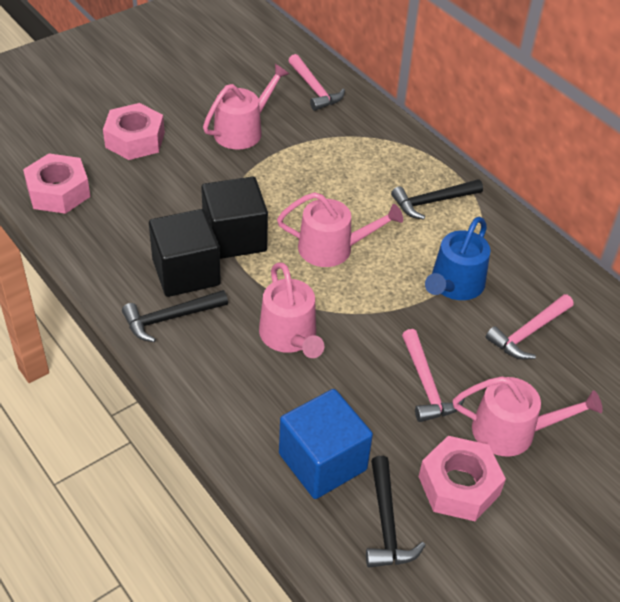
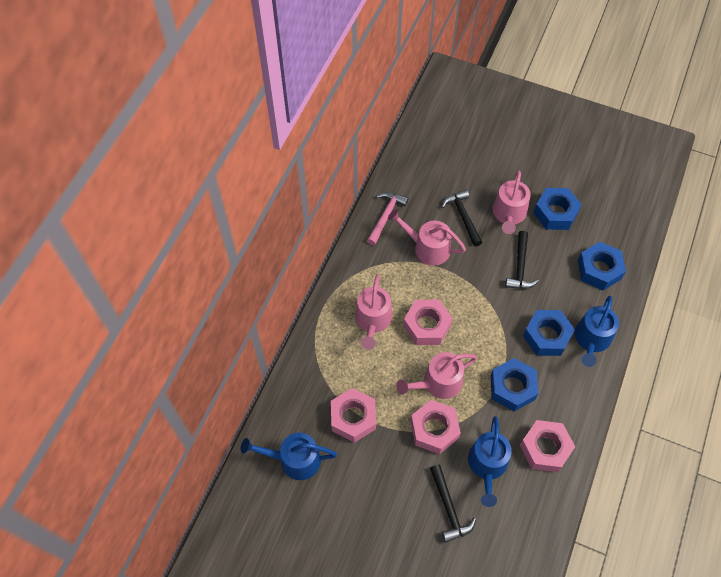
black cube: [149,209,221,297] [201,177,268,259] = 2 -> none = 0
blue cube: [279,389,373,499] = 1 -> none = 0
blue nut: none = 0 -> [491,358,539,411] [523,310,575,356] [534,188,582,230] [578,242,626,290] = 4
blue watering can: [425,217,490,300] = 1 -> [241,433,337,480] [468,416,512,507] [575,296,619,367] = 3
pink hammer: [288,54,345,111] [402,329,465,422] [486,294,574,360] = 3 -> [367,192,408,245] = 1
pink nut: [23,153,91,214] [103,103,165,160] [419,436,506,521] = 3 -> [331,388,376,443] [403,300,453,345] [411,400,461,454] [520,420,575,472] = 4

